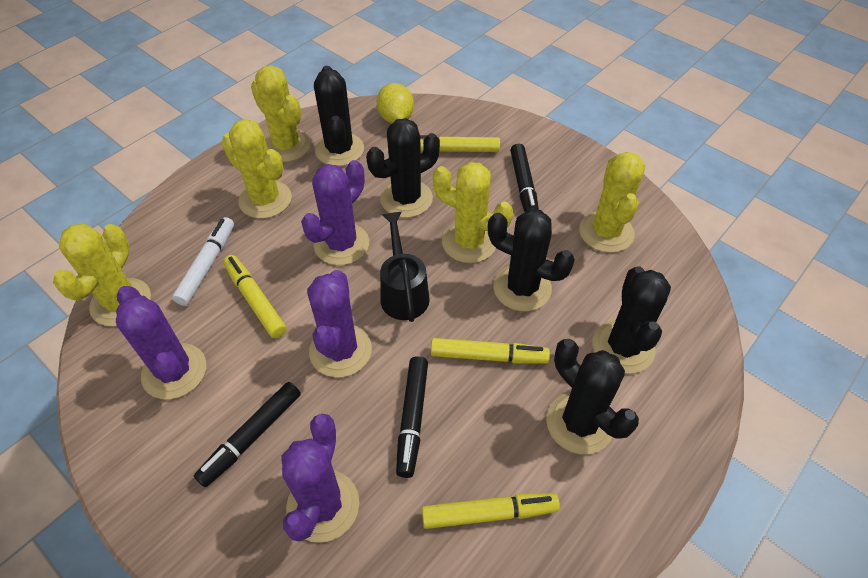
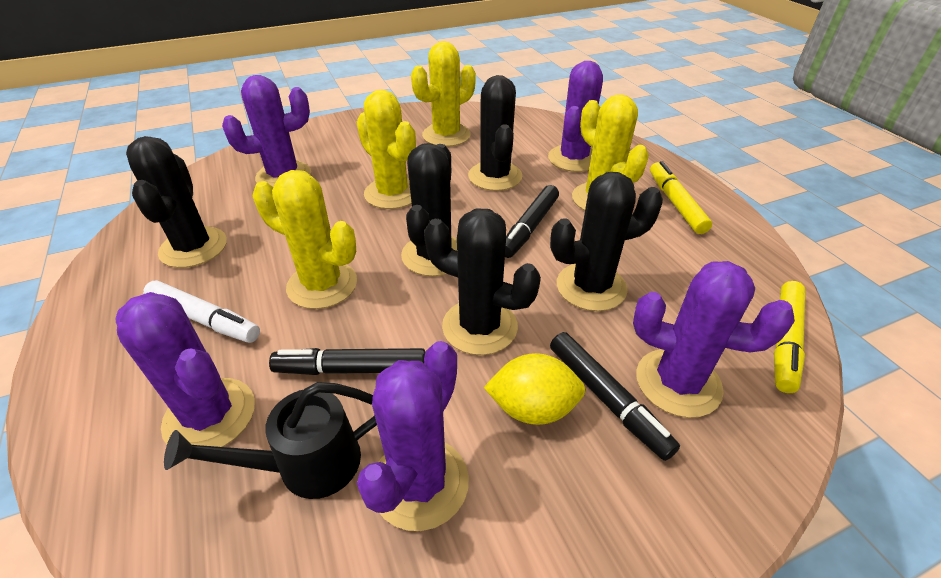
purple cactus: [116,286,206,399] [281,414,359,543] [301,160,369,265] [307,270,372,378] = 4 -> [115,292,255,447] [222,75,311,187] [357,341,469,531] [548,61,603,172] [633,261,795,418] = 5
yellow cactus: [53,224,151,327] [221,119,292,219] [251,65,311,162] [433,162,513,263] [579,152,645,253] = 5 -> [253,170,357,309] [357,89,416,209] [411,41,476,147] [572,94,649,211] = 4
yellow marker: [224,255,287,338] [420,135,500,152] [422,493,560,529] [431,338,550,363] = 4 -> [650,161,712,234] [774,281,806,393] = 2

